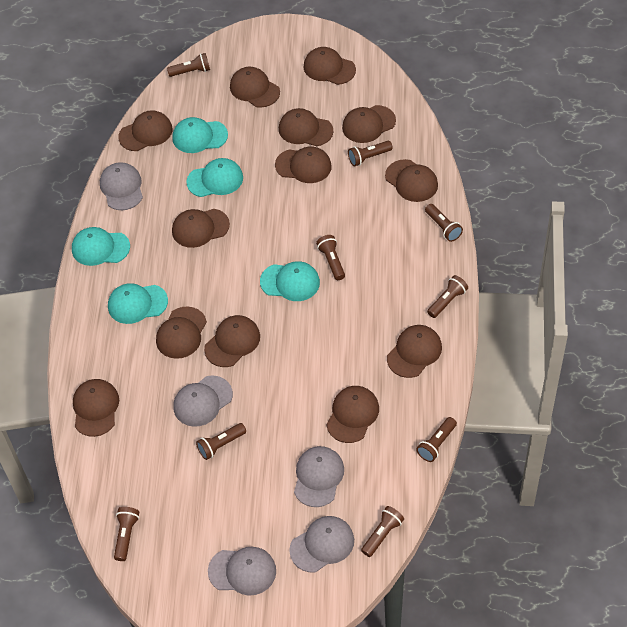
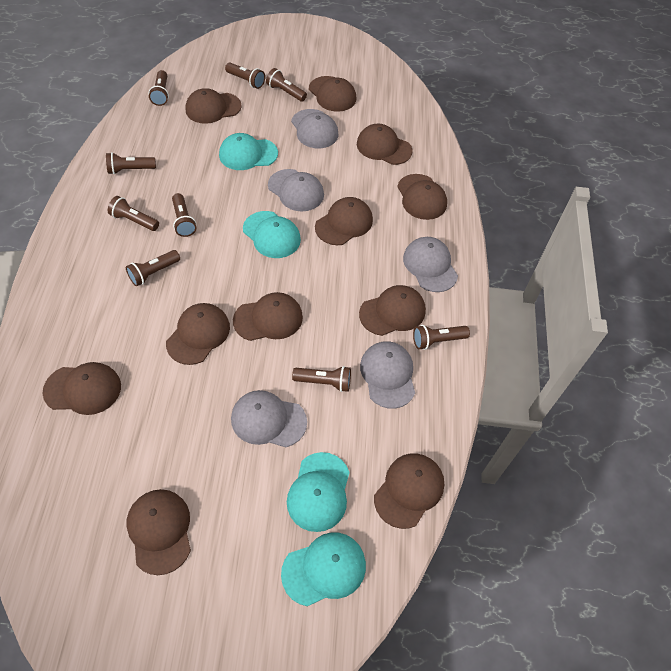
brown cap: [73,379,119,437] [118,110,173,151] [156,307,207,359] [172,209,230,248] [204,315,260,367] [230,67,280,108] [275,146,332,183] [279,108,333,146] [304,47,356,85] [326,386,379,443] [342,105,396,143] [385,159,438,202] [387,325,442,378] = 13 -> [42,362,121,415] [126,489,191,575] [166,303,230,365] [185,88,242,124] [233,292,303,341] [309,76,356,112] [315,197,373,245] [357,124,413,165] [359,285,426,336] [374,453,444,529] [397,174,447,220] = 11
turquoise cap: [72,227,130,266] [108,283,168,324] [172,117,228,153] [186,158,243,197] [260,261,320,301] = 5 -> [219,133,278,170] [243,211,301,258] [281,532,366,606] [287,452,350,532] = 4

